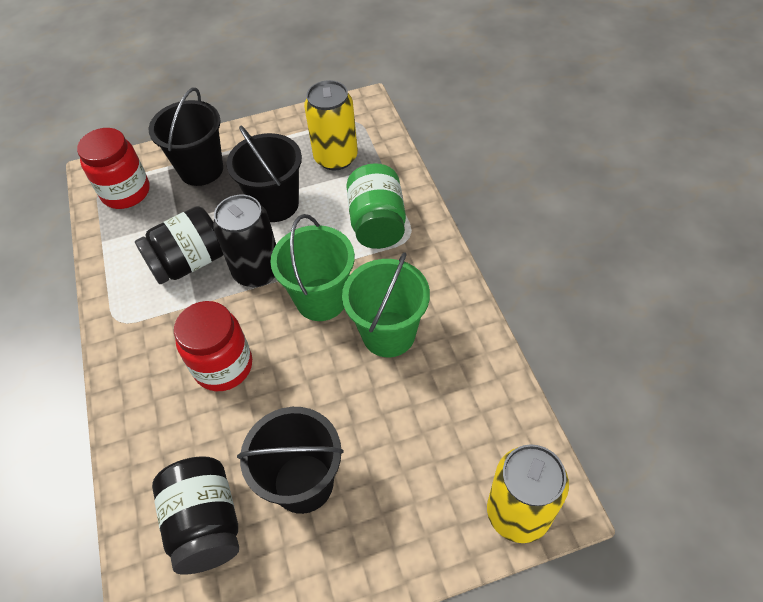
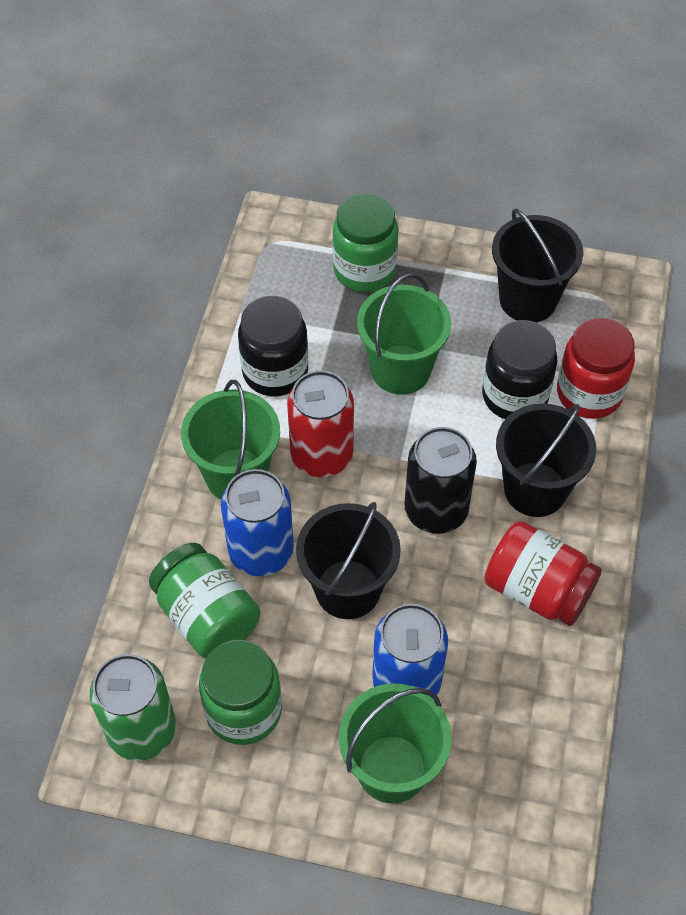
blue can: none = 0 -> [221,469,294,576] [372,604,448,696] = 2
green bucket: [270,214,355,321] [342,252,430,357] = 2 -> [181,380,280,499] [339,683,452,804] [357,273,451,395] = 3
green can: none = 0 -> [90,654,176,761] = 1
green jar: [346,163,406,249] = 1 -> [149,543,260,658] [199,640,282,745] [332,193,399,292] = 3
red can: none = 0 -> [287,371,354,477] = 1
yellow can: [304,80,358,170] [487,444,569,543] = 2 -> none = 0

